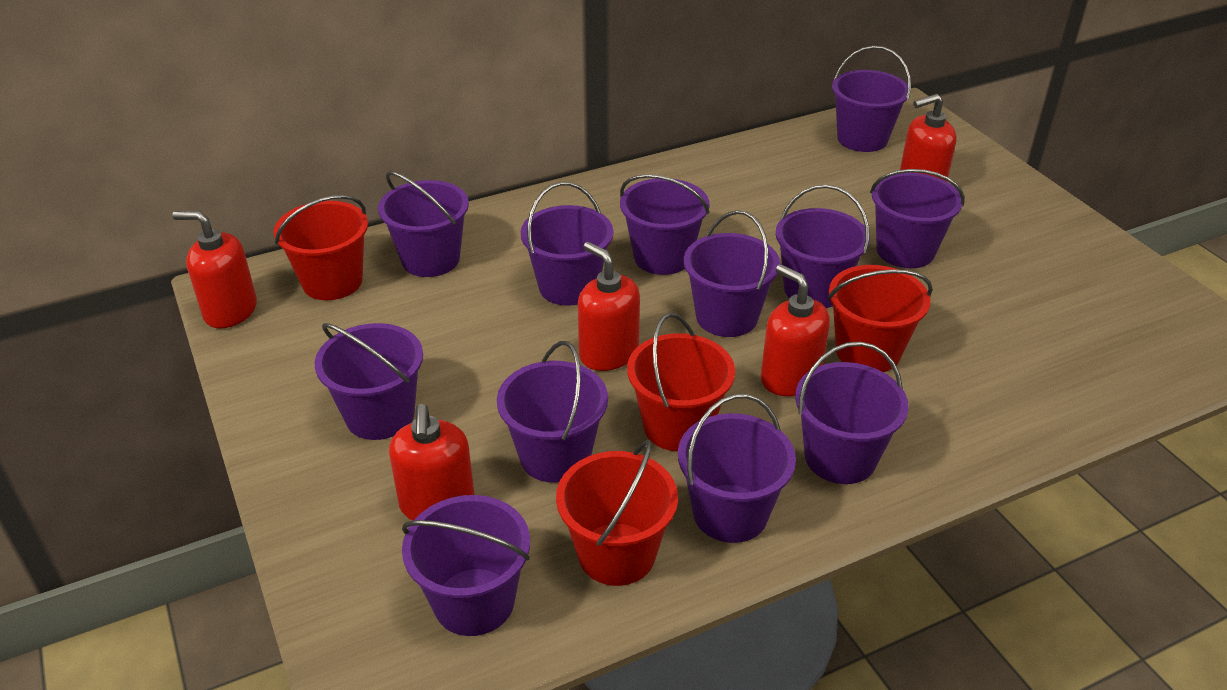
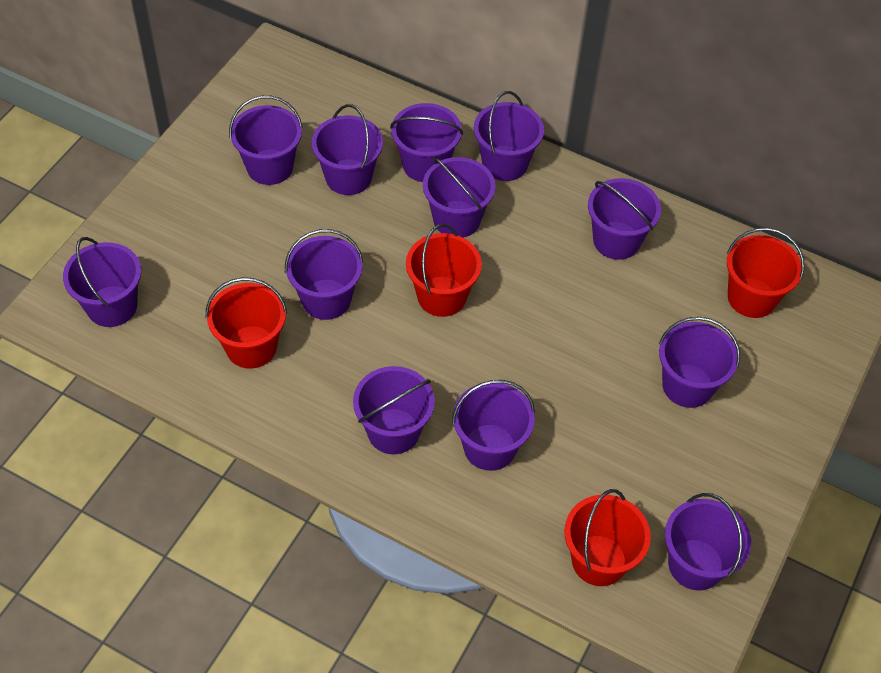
red soap dispenser: [172,211,257,328] [389,404,475,521] [578,242,640,371] [761,264,830,396] [900,94,957,182] = 5 -> none = 0

